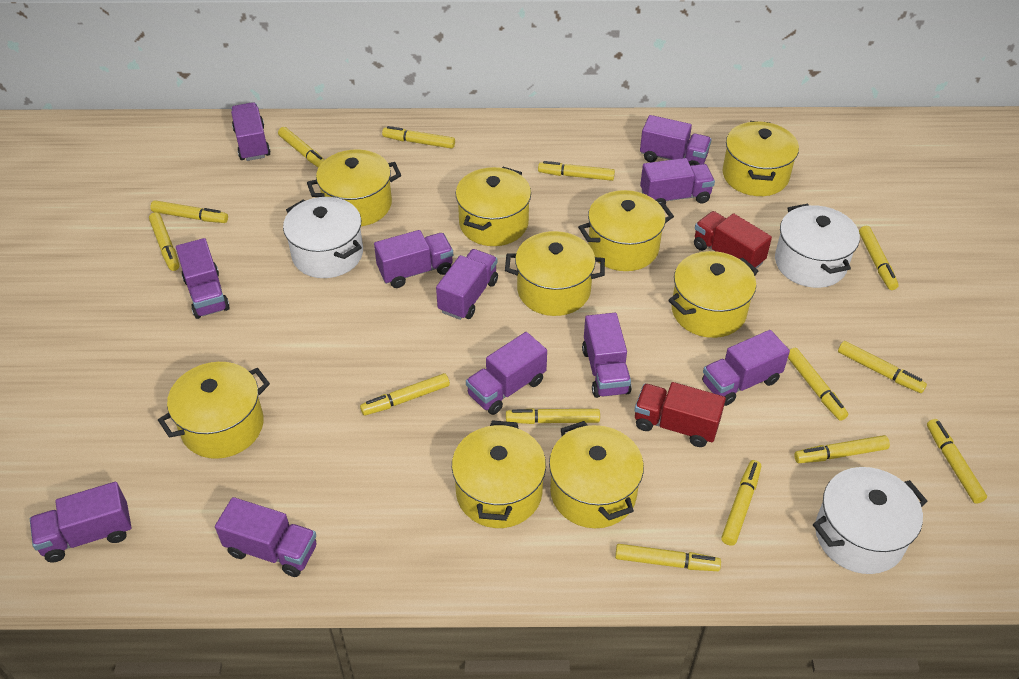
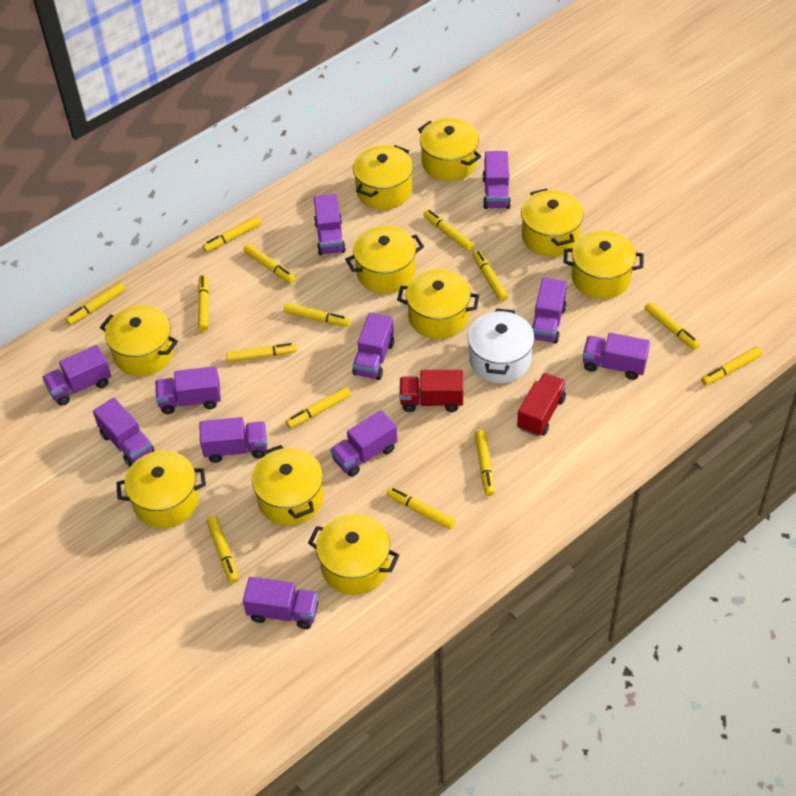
white pot: [283,197,363,278] [775,204,860,288] [813,467,927,574] = 3 -> [468,308,534,383] = 1
yellow pot: [158,362,270,459] [307,149,401,226] [452,420,546,528] [456,167,531,246] [505,231,605,316] [549,421,644,528] [578,190,674,271] [668,251,758,338] [723,121,799,196] = 9 -> [100,305,178,376] [116,451,206,528] [252,445,324,526] [308,514,400,595] [345,226,424,293] [353,145,413,210] [397,269,479,339] [418,118,481,181] [521,188,584,257] [563,231,644,299] = 10

